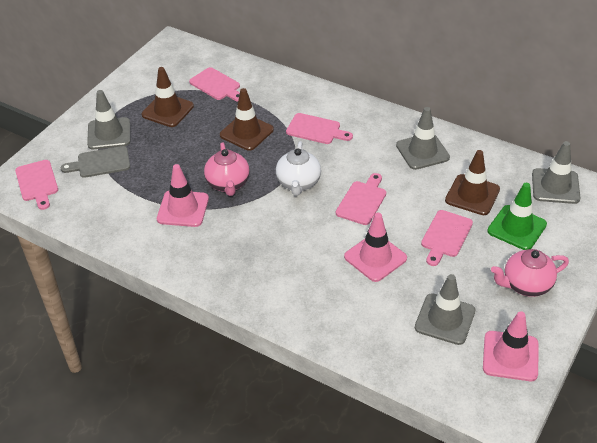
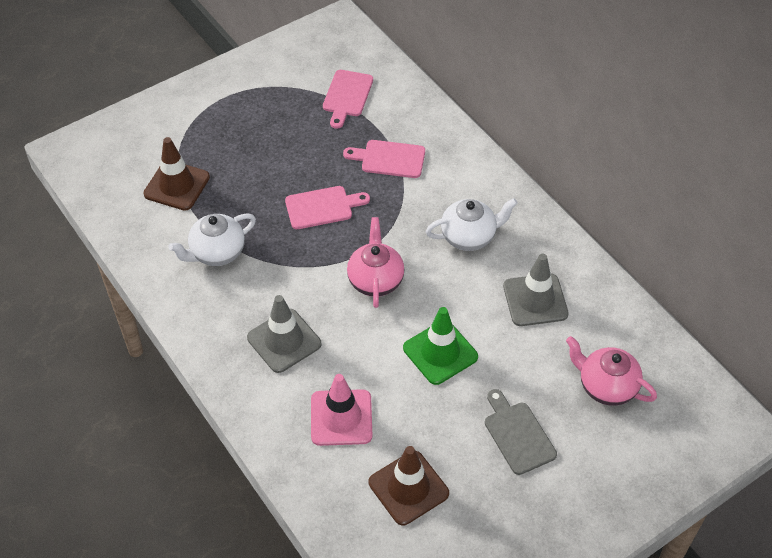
brown traffic cone: [142,67,194,127] [220,88,274,151] [445,150,500,215] = 3 -> [143,137,210,211] [369,446,449,525] = 2
grey traffic cone: [87,90,130,149] [396,107,450,170] [415,274,475,345] [532,141,580,204] = 4 -> [247,295,321,373] [503,254,569,326] = 2
pink cutting board: [15,160,58,210] [189,67,240,102] [286,113,353,144] [336,173,386,225] [421,210,473,266] = 5 -> [285,186,370,229] [323,70,373,129] [343,140,425,178] = 3
pink traffic cone: [157,164,209,227] [344,213,407,282] [483,311,539,381] = 3 -> [311,374,373,446] = 1
white teapot: [276,141,321,196] = 1 -> [168,213,256,266] [426,198,518,251] = 2

